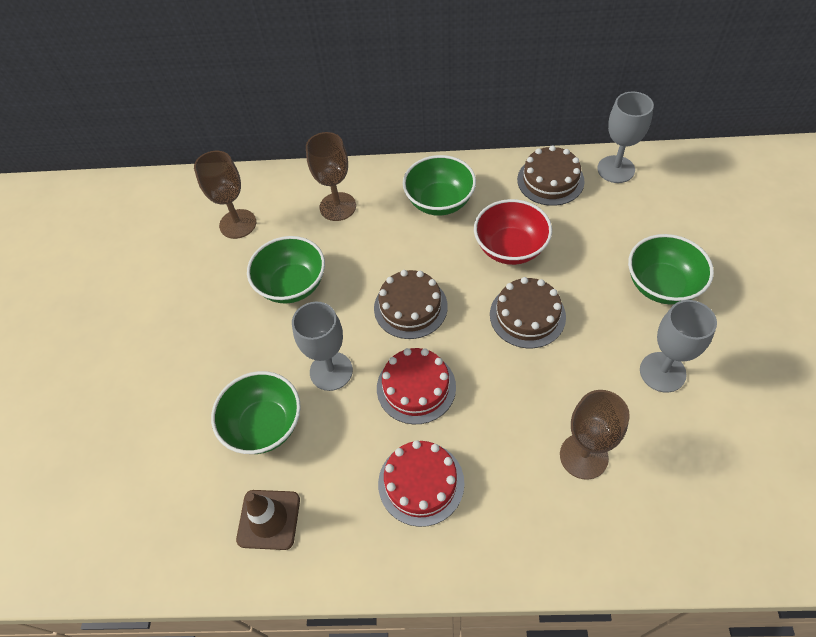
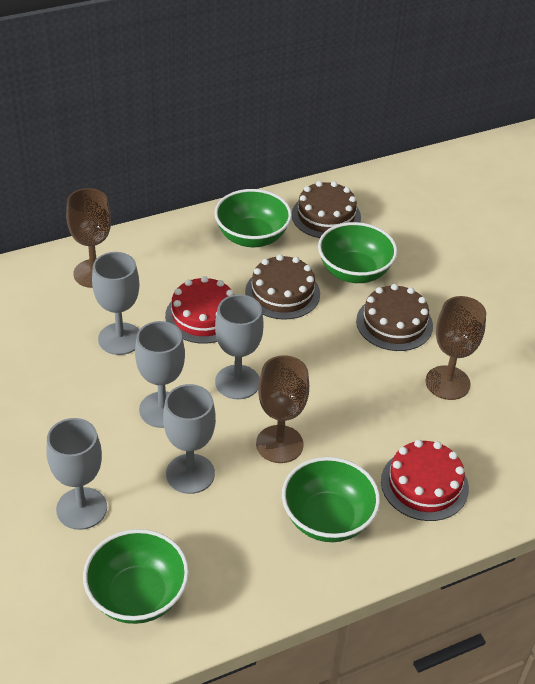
brown traffic cone: [236,490,300,550] = 1 -> none = 0
grey goblet: [292,302,353,391] [597,91,654,183] [640,300,717,393] = 3 -> [46,418,107,530] [92,252,139,355] [135,321,185,428] [163,384,216,494] [215,294,264,399] = 5
red bowl: [474,199,552,265] = 1 -> none = 0

